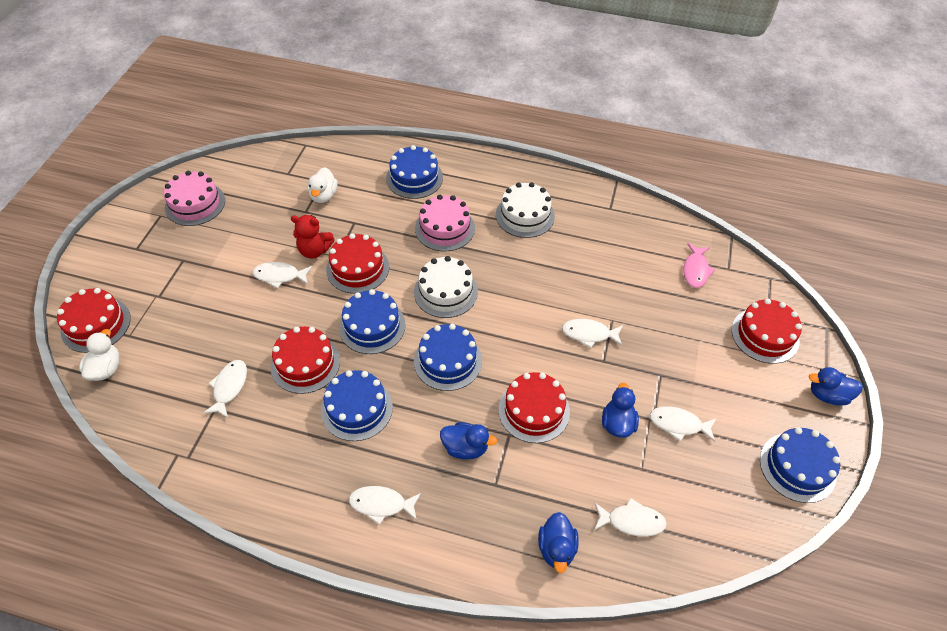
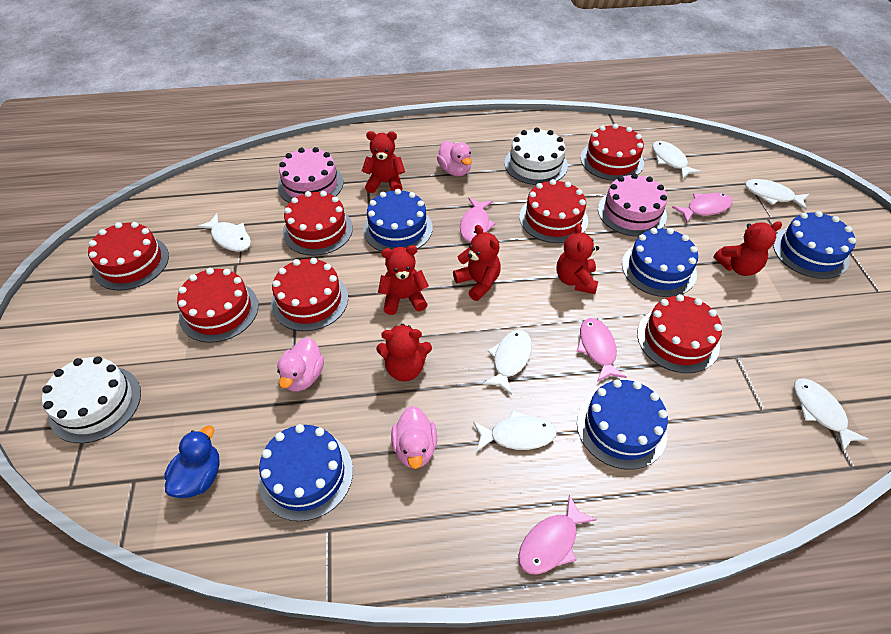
blue duck: [440,422,497,459] [538,512,579,573] [602,383,639,438] [809,367,863,406] = 4 -> [164,426,220,498] = 1
pink duck: none = 0 -> [277,337,324,392] [391,406,437,469] [437,141,472,176] = 3
pink fish: [683,243,715,288] = 1 -> [460,198,496,242] [518,495,597,575] [577,318,627,382] [672,193,733,223] = 4
red cake: [57,288,131,353] [271,327,340,394] [326,233,389,294] [499,372,570,443] [732,299,802,364] = 5 -> [88,222,169,291] [177,268,259,343] [271,258,348,331] [283,191,353,256] [519,179,588,243] [581,124,644,181] [637,294,722,373] = 7
red teddy bear: [291,215,335,258] = 1 -> [362,131,405,193] [376,324,432,381] [378,245,429,315] [453,225,501,301] [557,223,599,294] [713,221,782,276] = 6
white duck: [79,329,120,381] [307,167,338,203] = 2 -> none = 0

